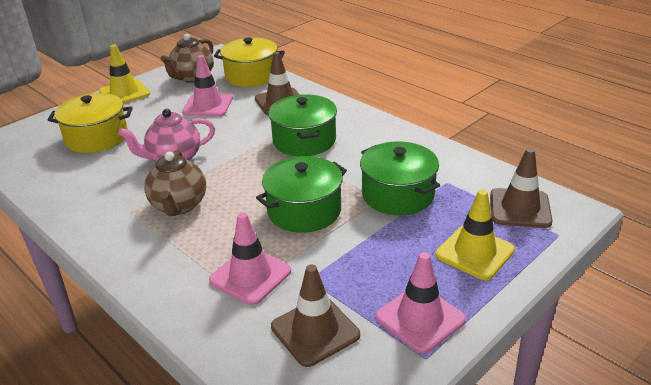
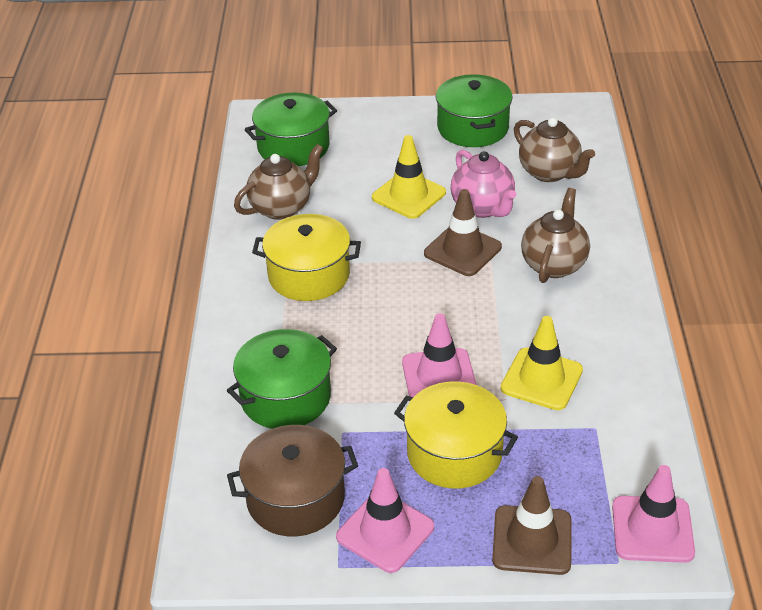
brown pot: none = 0 -> [227,425,358,536] = 1
brown teapot: [144,150,206,216] [161,34,214,83] = 2 -> [234,144,324,220] [514,117,595,182] [521,188,590,283] = 3
brown traffic cone: [255,52,300,115] [271,264,360,367] [490,148,553,228] = 3 -> [424,189,502,276] [492,476,572,575] = 2

